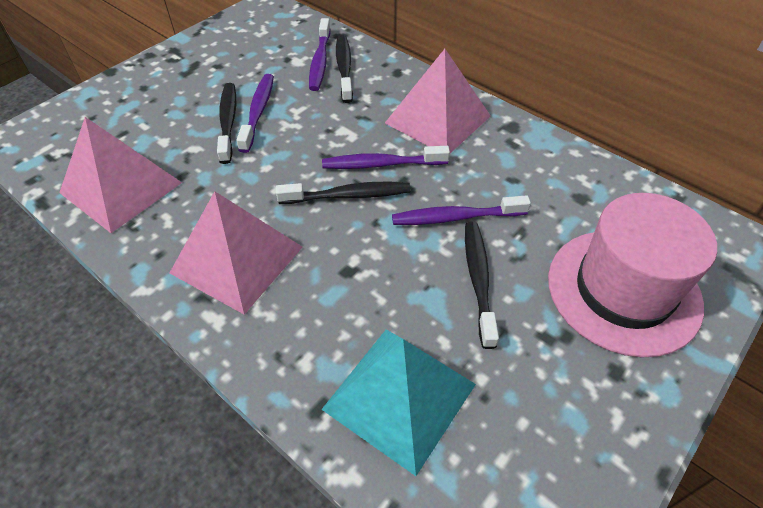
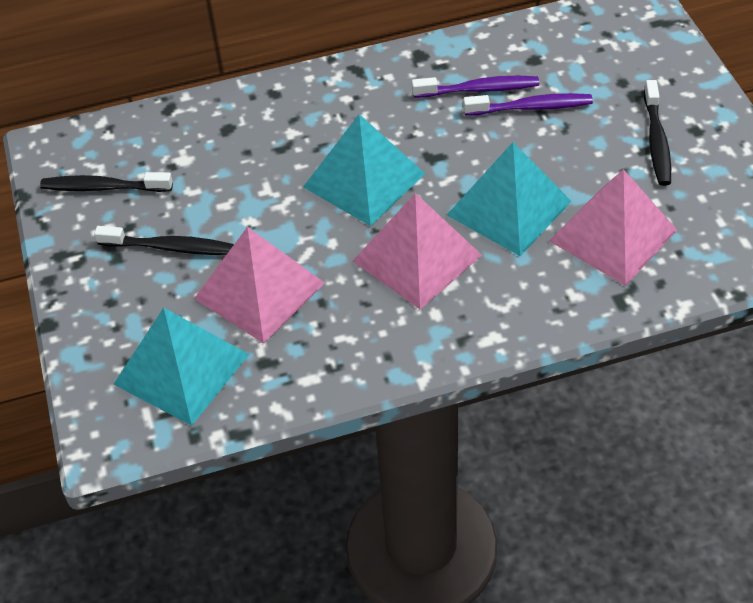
black toothbrush: [217,83,236,164] [276,181,411,204] [336,35,353,103] [465,222,499,349] = 4 -> [40,172,173,192] [94,226,234,255] [644,80,671,186] = 3
pink hat: [548,193,717,357] = 1 -> none = 0
purple toothbrush: [236,74,274,153] [309,18,331,91] [322,146,450,169] [392,195,531,225] = 4 -> [412,76,539,98] [463,93,593,116] = 2
turquoise pyramid: [321,330,476,476] = 1 -> [114,308,249,426] [303,114,425,226] [447,142,572,256] = 3

